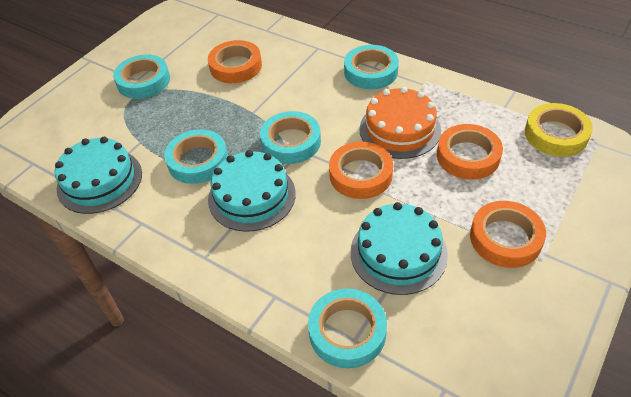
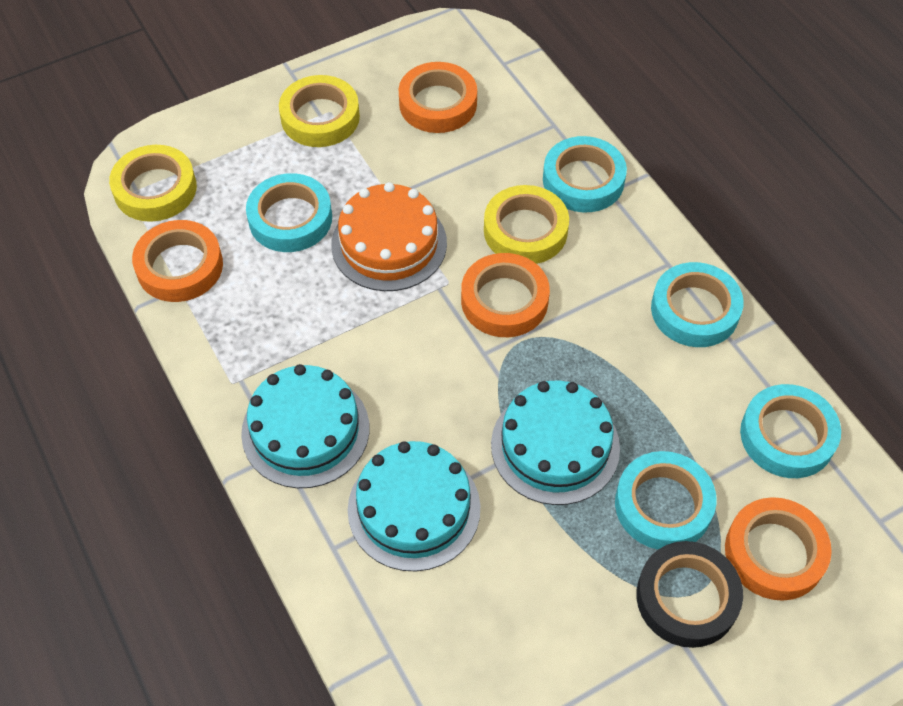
black tape: none = 0 -> [637,541,743,648] = 1
yellow tape: [525,103,593,157] = 1 -> [109,145,197,222] [279,75,360,147] [484,185,569,264] = 3

